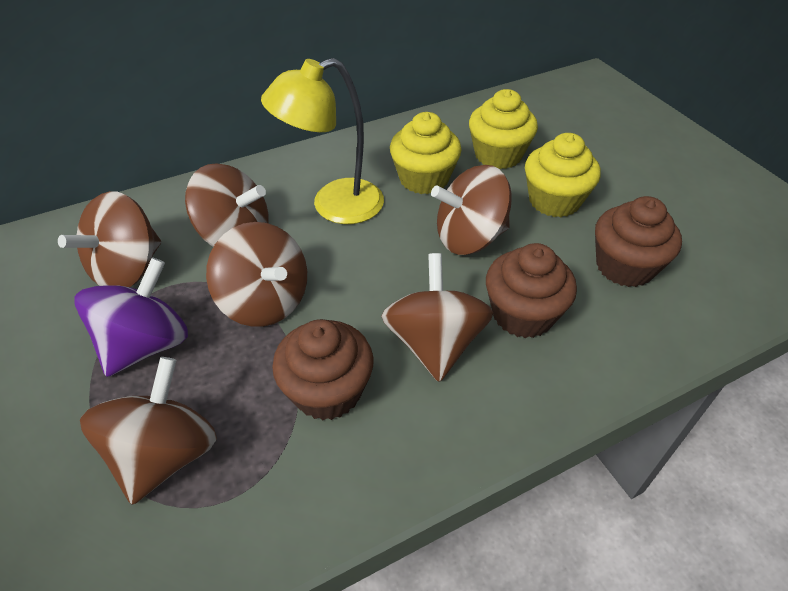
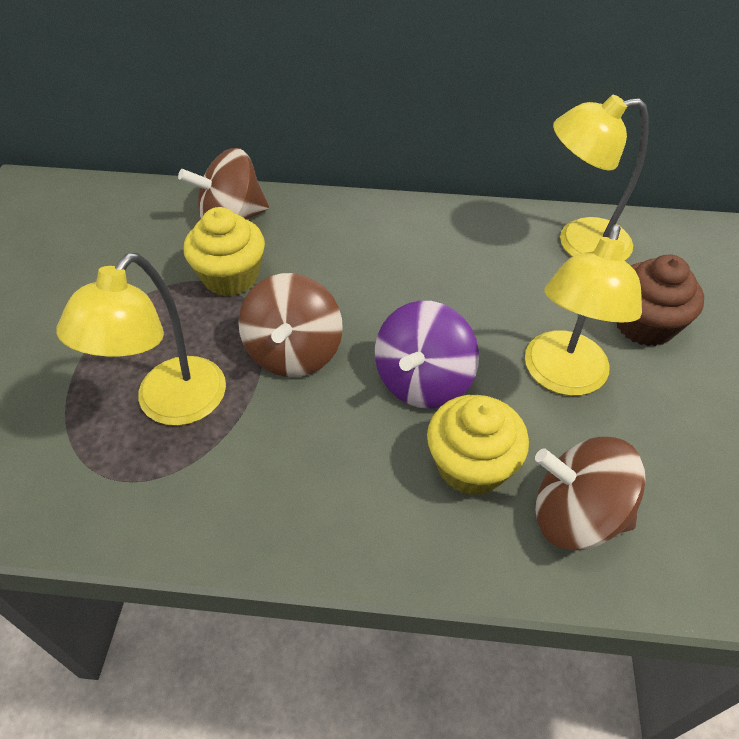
brown cupcake: [272,319,373,420] [486,243,577,338] [595,196,682,287] = 3 -> [616,254,704,346] = 1
brown spinning top: [58,191,161,287] [80,357,217,505] [185,163,269,247] [206,222,307,327] [381,253,493,382] [431,165,512,255] = 6 -> [178,148,269,220] [238,273,343,377] [535,437,646,551] = 3
yellow cupcake: [390,112,462,194] [469,89,538,169] [525,133,601,217] = 3 -> [184,207,265,296] [427,395,529,496] = 2
yellow lamp: [261,58,384,224] = 1 -> [56,253,226,426] [525,224,642,396] [553,95,649,261] = 3

